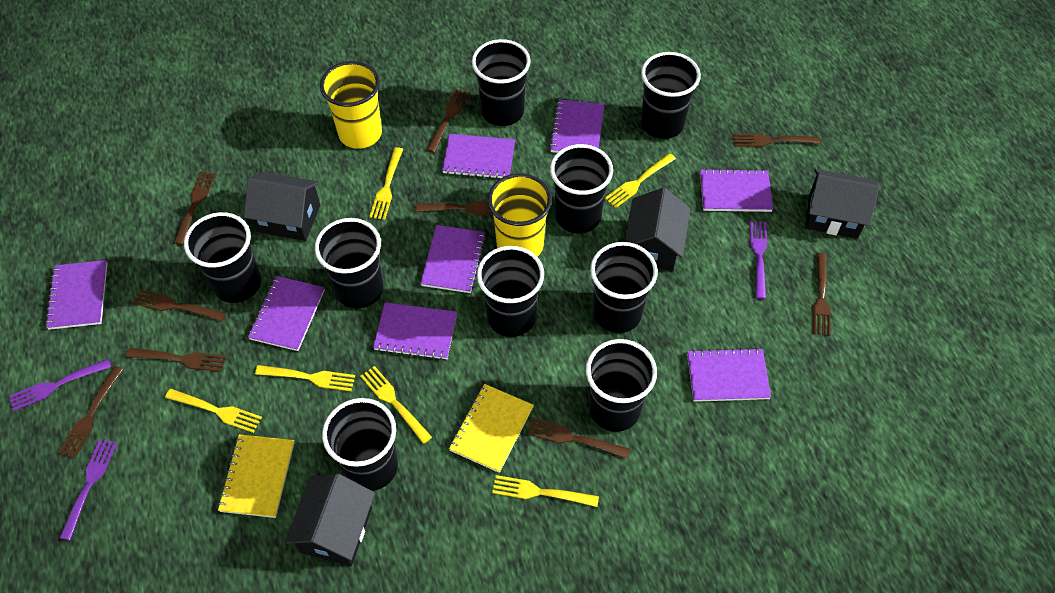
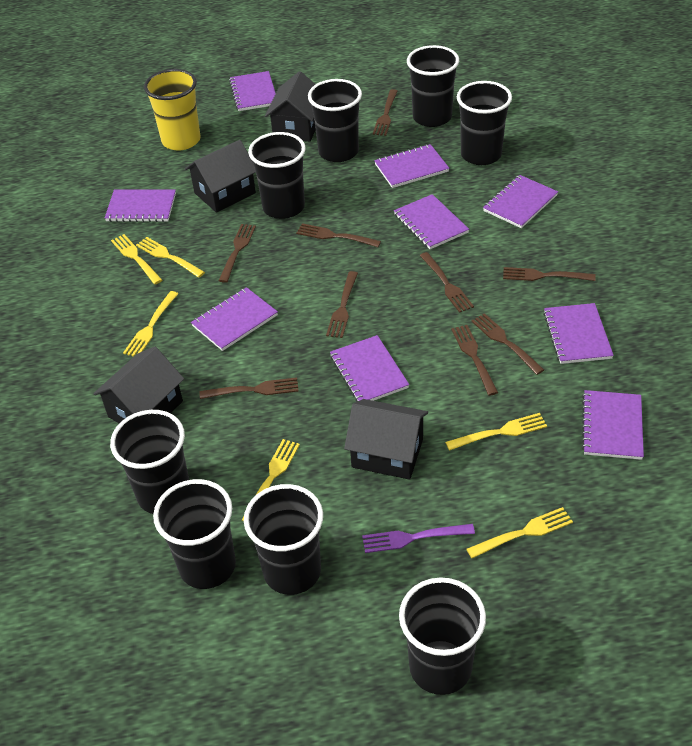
black cup: [184,212,261,303] [315,218,383,309] [322,398,398,491] [472,39,531,126] [477,246,544,337] [550,144,613,233] [586,339,657,432] [590,242,658,333] [641,52,701,139] = 9 -> [110,410,189,514] [153,479,236,589] [244,484,323,595] [248,132,306,219] [308,79,362,162] [399,577,486,695] [407,45,459,127] [457,81,512,165] = 8
purple fork: [9,359,111,411] [60,439,117,540] [750,221,767,299] = 3 -> [362,524,475,553] = 1
purple notebook: [45,260,108,330] [248,276,325,351] [373,302,457,360] [420,225,486,293] [442,134,515,179] [549,99,605,153] [687,348,771,402] [700,168,773,212] = 8 -> [105,189,176,222] [191,287,278,351] [229,71,276,111] [330,335,409,402] [374,144,449,188] [394,194,469,249] [483,175,558,228] [543,303,614,364] [582,390,644,460] = 9
yellow cup: [320,61,382,149] [488,173,552,257] = 2 -> [144,69,201,151] = 1
yellow notebook: [218,434,294,518] [449,384,534,473] = 2 -> none = 0

